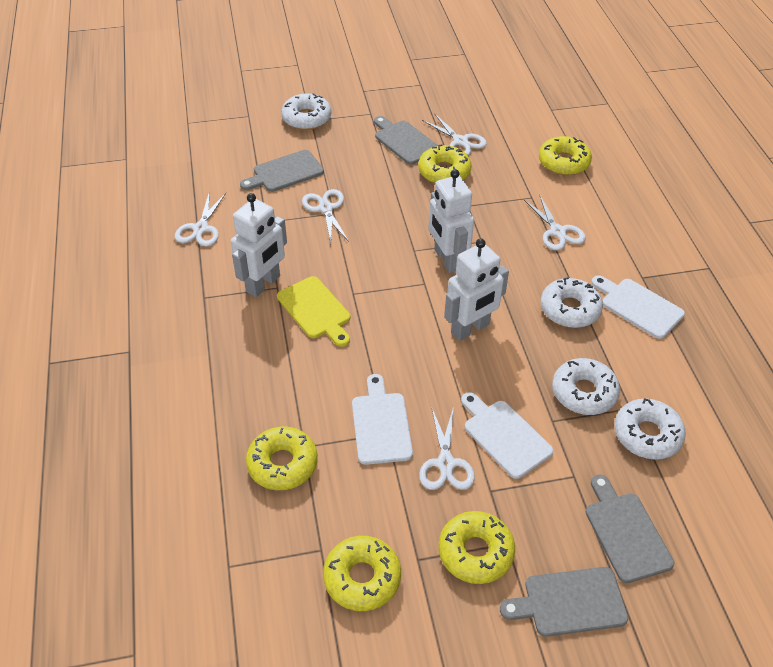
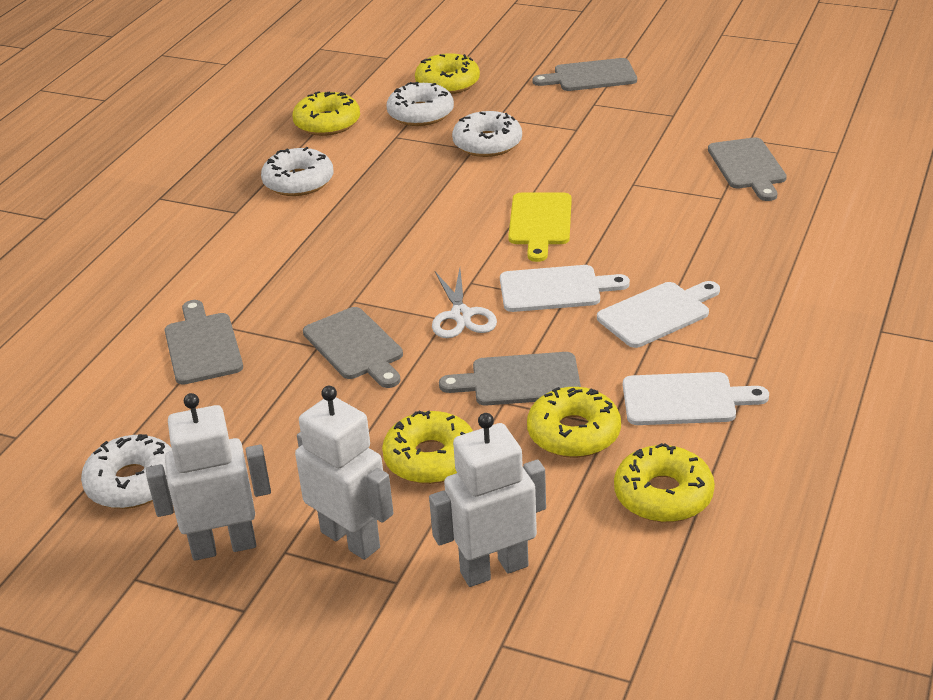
grey cutting board: [240,150,324,192] [374,116,438,165] [500,567,628,637] [586,474,674,583] = 4 -> [164,300,243,385] [303,307,403,388] [439,352,581,406] [532,58,637,91] [708,137,787,201] = 5
white scissors: [175,193,226,246] [302,189,349,243] [419,406,475,490] [422,113,487,155] [524,194,586,250] = 5 -> [432,268,497,338] = 1

